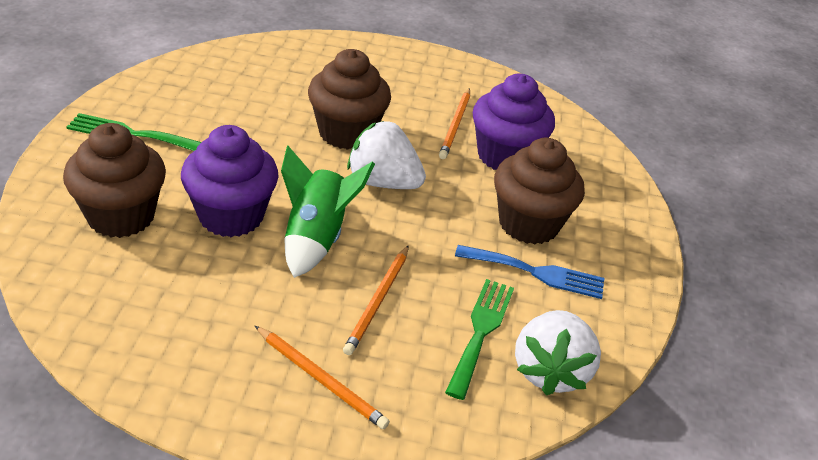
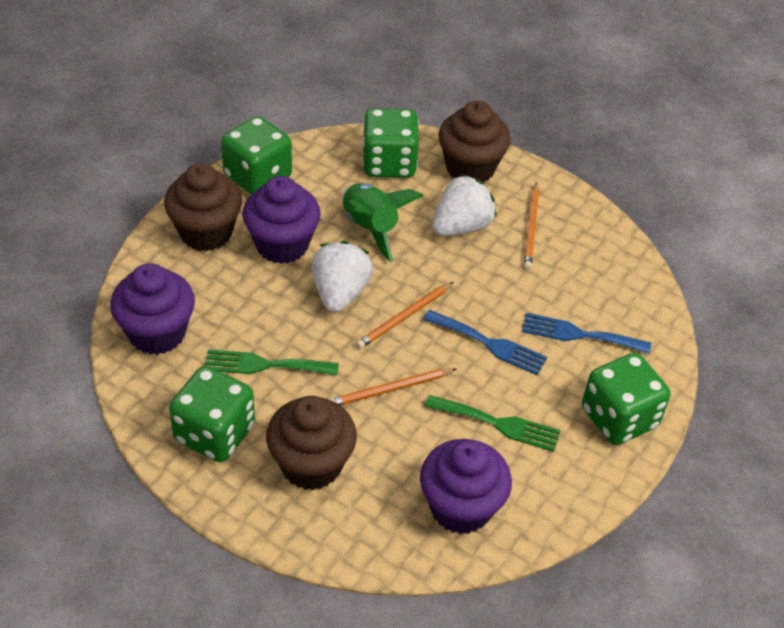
blue fork: [455,245,605,299] = 1 -> [423,310,547,375] [522,313,651,354] = 2
green dice: none = 0 -> [169,366,255,462] [221,116,292,194] [362,108,419,178] [582,353,671,445] = 4
purple cupcake: [181,125,279,237] [473,74,555,170] = 2 -> [110,263,195,355] [242,176,321,264] [420,439,512,534] = 3

